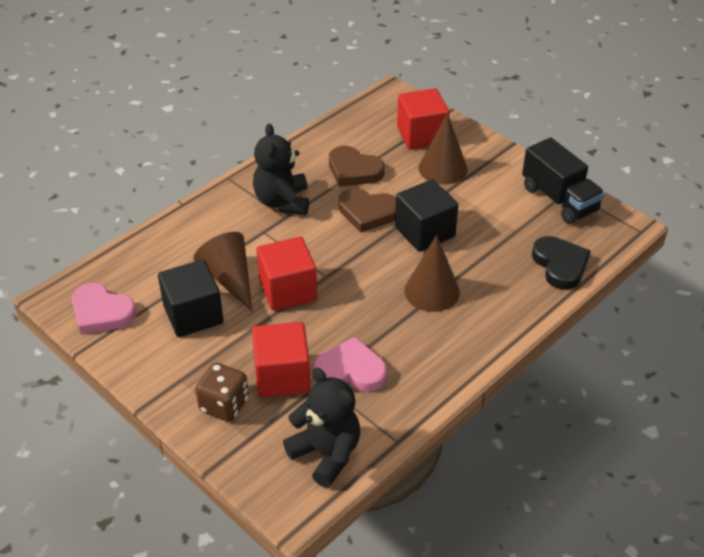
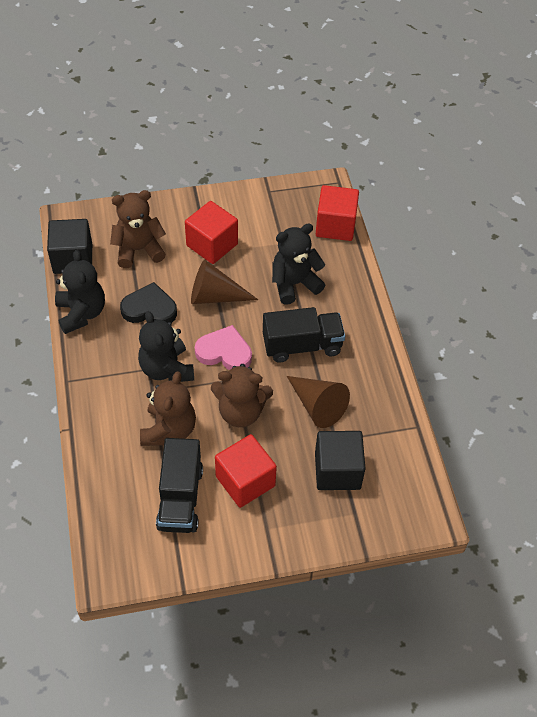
black teddy bear: [253,124,309,215] [283,367,360,488] = 2 -> [55,250,105,334] [138,311,194,382] [272,223,325,305] = 3
black truck: [522,137,605,224] = 1 -> [156,438,203,533] [263,307,345,363] = 2
brown cone: [194,232,253,312] [404,235,460,312] [418,113,468,185] = 3 -> [191,260,258,304] [287,376,350,428] = 2
brown dice: [195,363,249,421] = 1 -> none = 0
brown heart: [329,146,385,187] [339,188,396,233] = 2 -> none = 0
brown teddy bear: none = 0 -> [110,190,166,268] [140,371,196,446] [211,364,273,427] = 3
pink heart: [72,283,137,335] [314,337,387,392] = 2 -> [195,325,252,370] = 1

